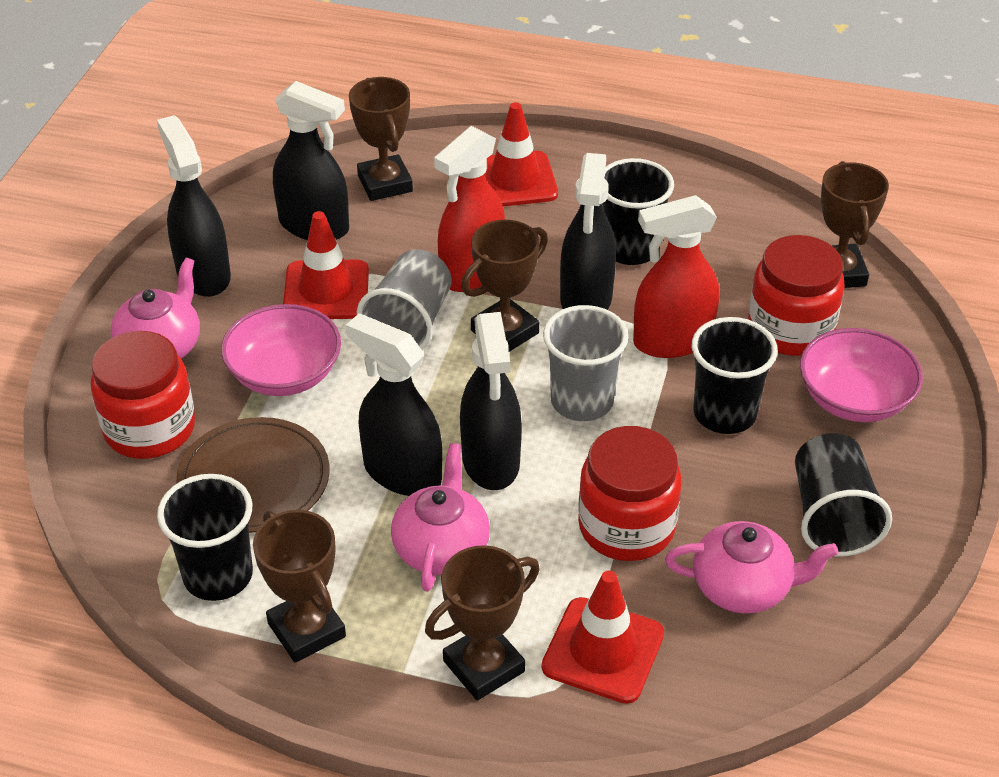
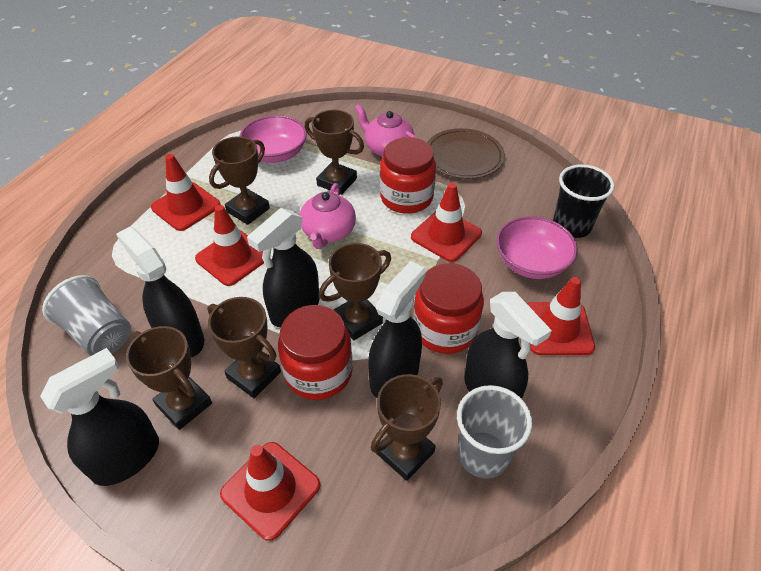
black cup: [157,474,253,601] [602,158,674,265] [692,317,778,434] [795,433,892,557] = 4 -> [553,164,615,238] = 1
brown trophy: [253,510,346,663] [349,77,413,201] [425,545,540,700] [461,220,548,352] [821,161,889,288] = 5 -> [126,326,212,430] [207,297,281,398] [209,136,270,225] [305,110,364,195] [319,243,391,340] [371,374,443,481] = 6
pink teapot: [111,257,200,358] [391,443,490,592] [665,521,838,614] = 3 -> [300,183,356,249] [354,104,417,157] = 2
red spray bottle: [434,126,505,292] [633,195,719,358] = 2 -> none = 0
red traffic cone: [283,211,369,319] [484,102,558,207] [542,571,664,704] = 3 -> [151,154,221,231] [195,205,264,286] [220,442,320,541] [411,183,482,262] [526,277,595,355] = 5

